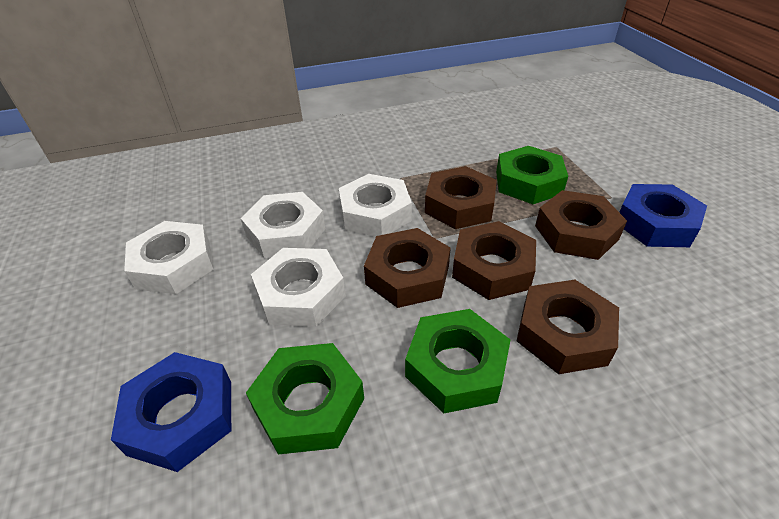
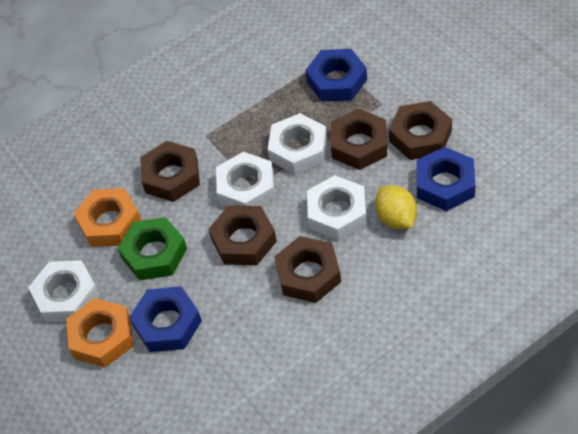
blue nut: [111,352,231,472] [619,184,707,247] = 2 -> [129,286,202,352] [305,49,367,102] [416,147,476,211] = 3
green nut: [246,343,364,455] [405,309,511,413] [496,146,568,204] = 3 -> [118,217,187,281] = 1
orange nut: none = 0 -> [66,298,133,368] [74,188,142,247] = 2
yellow lemon: none = 0 -> [375,185,417,229] = 1

